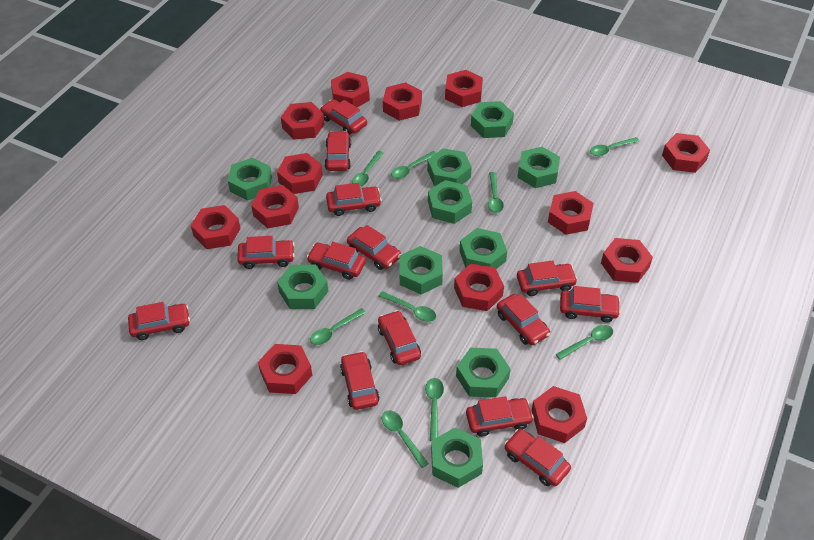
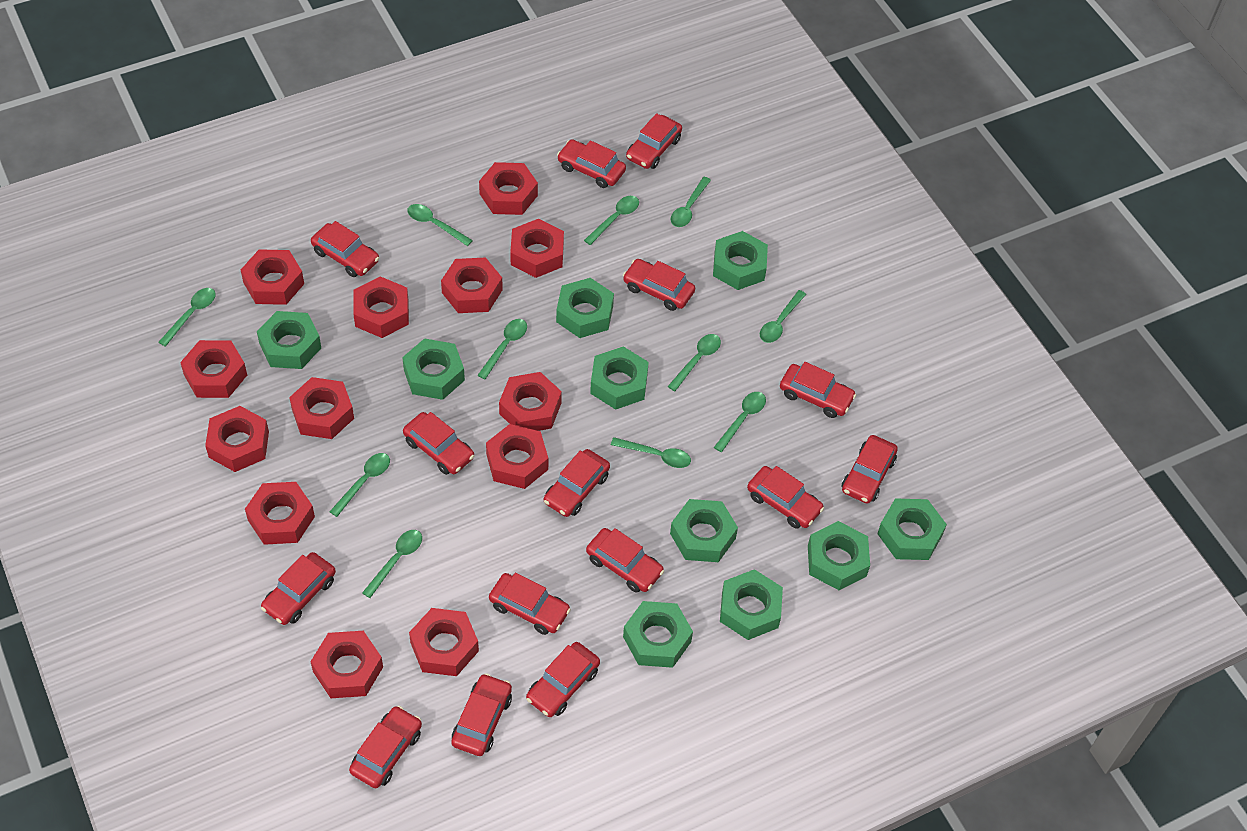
green spoon: [310,308,366,345] [352,151,383,187] [378,291,436,322] [382,410,429,468] [391,151,436,179] [425,378,444,441] [488,172,504,213] [556,325,613,360] [590,137,640,156] = 9 -> [159,288,216,347] [329,453,390,517] [362,530,422,598] [407,204,473,246] [477,319,527,379] [584,196,639,245] [611,437,691,468] [667,334,721,391] [671,177,711,227] [714,392,766,452] [760,290,806,343] = 11
red car: [128,302,190,340] [237,236,295,269] [307,242,366,280] [320,99,367,135] [325,131,351,171] [326,183,382,216] [340,351,380,410] [347,225,401,270] [378,310,421,365] [466,396,534,437] [497,294,550,345] [504,429,571,486] [517,260,577,296] [560,286,621,323] = 14 -> [261,552,336,625] [311,221,379,277] [349,706,422,788] [403,412,474,475] [451,673,512,756] [489,572,571,635] [526,642,600,717] [544,449,610,517] [557,139,626,188] [586,528,664,593] [623,259,695,311] [626,113,682,169] [747,466,824,529] [780,362,856,418] [842,435,898,504] = 15

